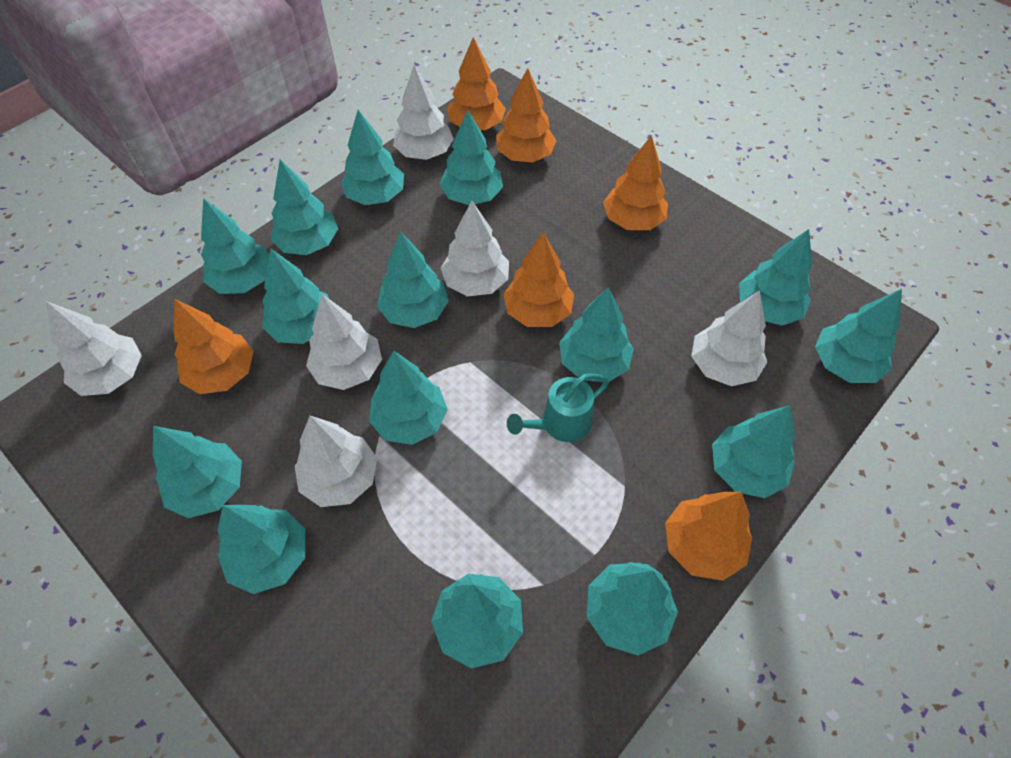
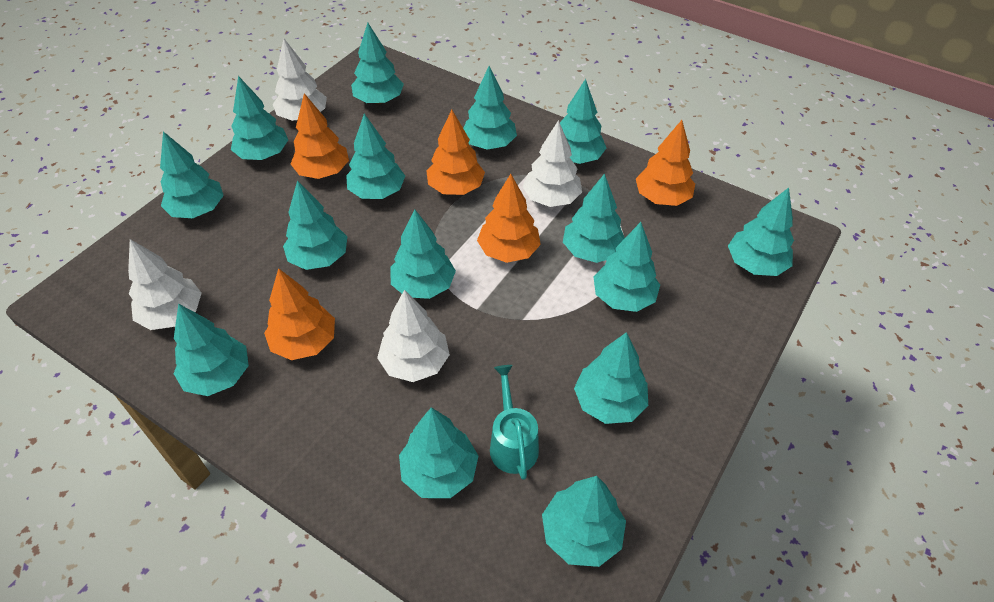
orange tree: [173,299,254,394] [447,37,506,130] [496,68,557,162] [503,232,574,327] [603,135,668,230] [665,492,752,581] = 6 -> [264,268,335,360] [291,93,349,179] [427,110,485,195] [477,174,541,263] [636,120,695,206] = 5
white tree: [46,301,142,396] [295,416,377,507] [306,294,382,390] [393,65,454,160] [441,201,509,297] [691,290,767,386] = 6 -> [128,239,202,330] [273,39,327,121] [377,290,450,382] [522,120,582,207] = 4

